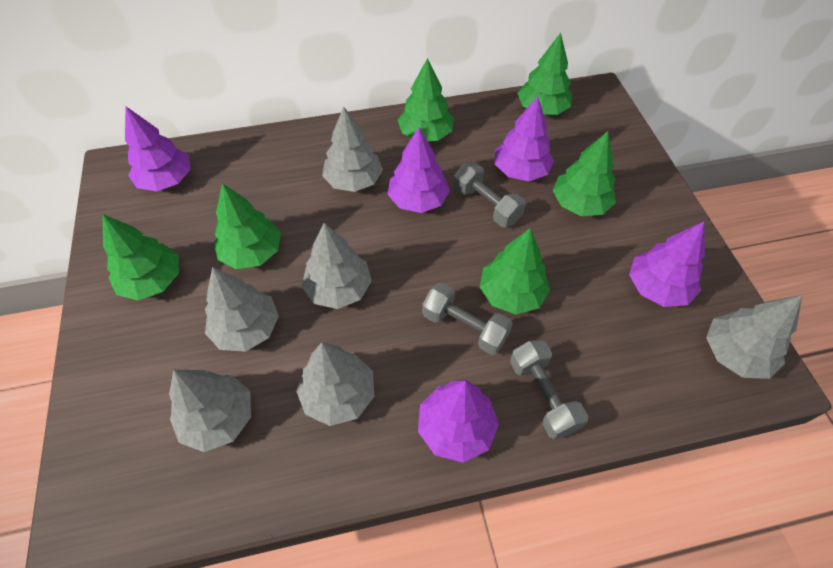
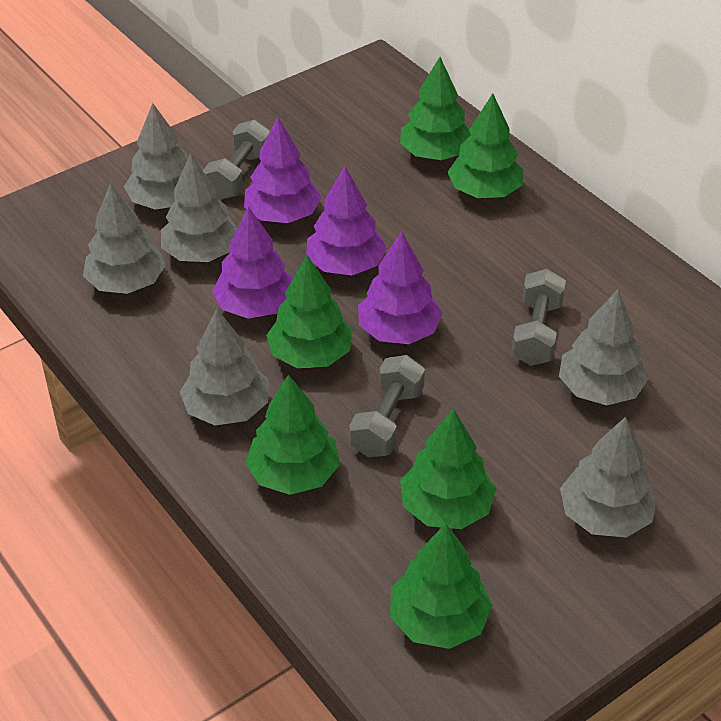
purple tree: [125,107,191,191] [388,127,450,213] [418,380,499,463] [495,96,554,181] [629,222,705,307] = 5 -> [212,206,294,319] [244,116,322,223] [306,166,387,275] [358,231,443,344] = 4

